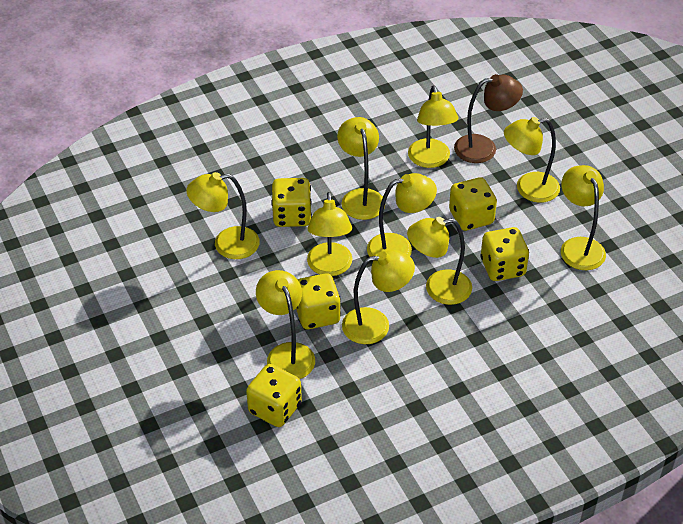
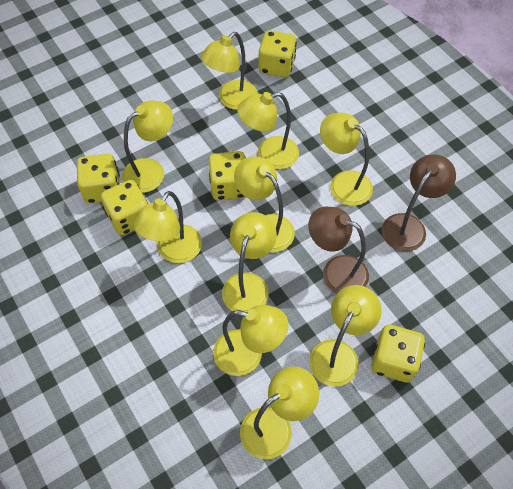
brown lamp: [454,74,523,163] = 1 -> [308,207,369,294] [382,154,456,251] = 2

